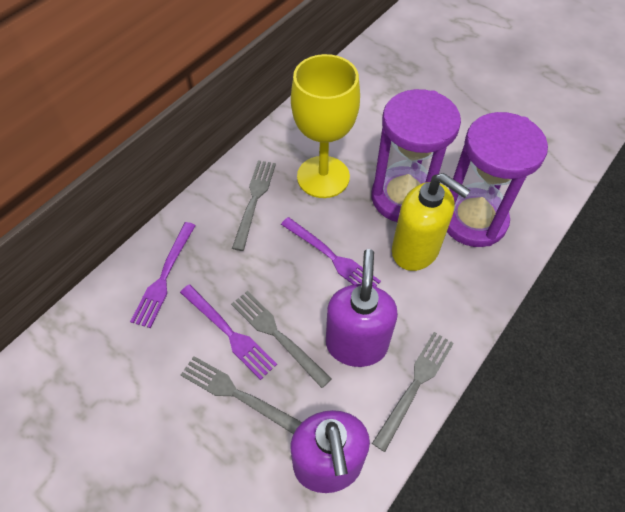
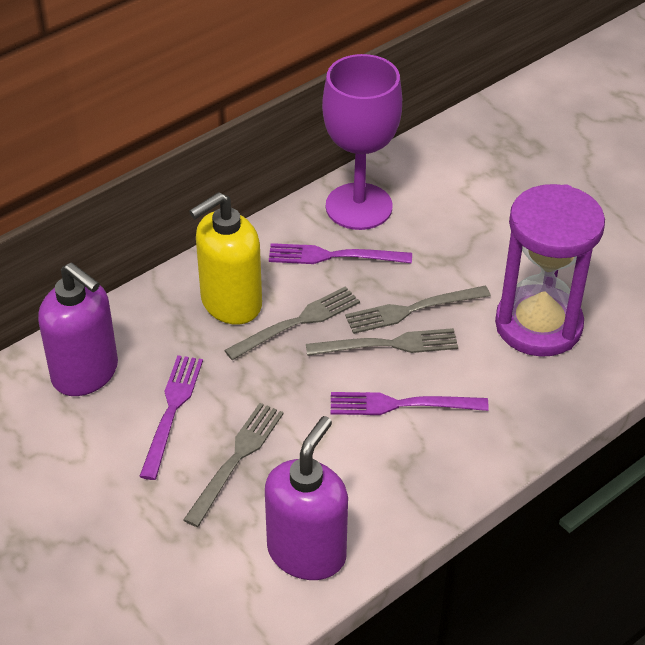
purple goblet: none = 0 -> [322,54,402,230] = 1
purple hourglass: [372,89,461,222] [447,112,548,247] = 2 -> [495,184,605,357] = 1
yellow goblet: [291,54,360,198] = 1 -> none = 0

